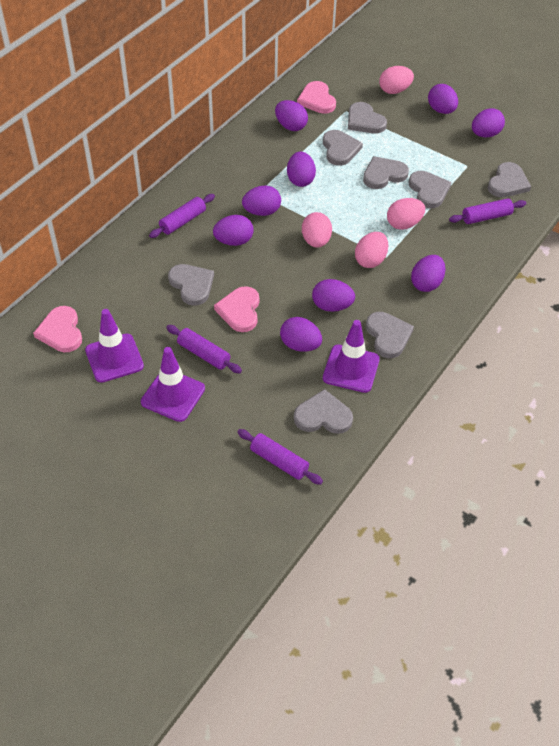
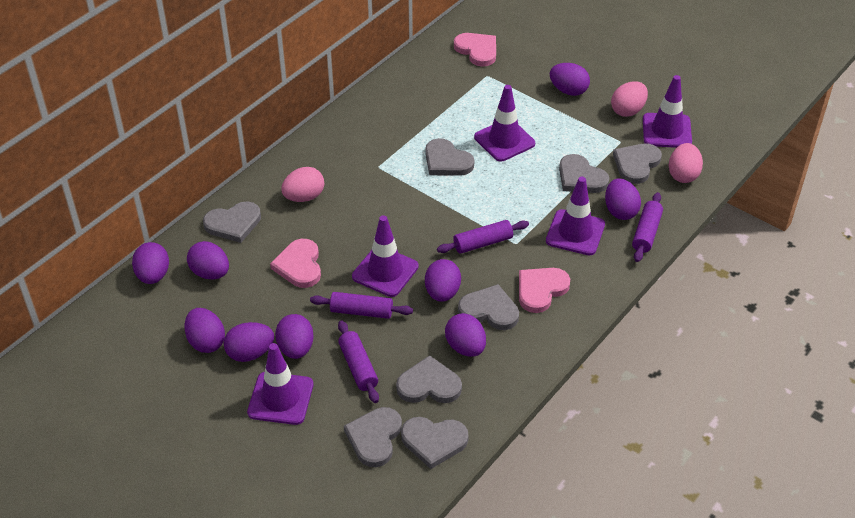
pink egg: [302,212,332,248] [355,232,388,268] [379,66,414,94] [387,198,425,230] = 4 -> [281,167,324,202] [611,81,648,117] [668,143,703,183] = 3
purple traffic cone: [85,309,144,383] [141,347,205,422] [323,320,380,393] = 3 -> [247,343,314,425] [352,215,419,297] [474,85,535,162] [546,177,605,255] [643,75,692,148] = 5

